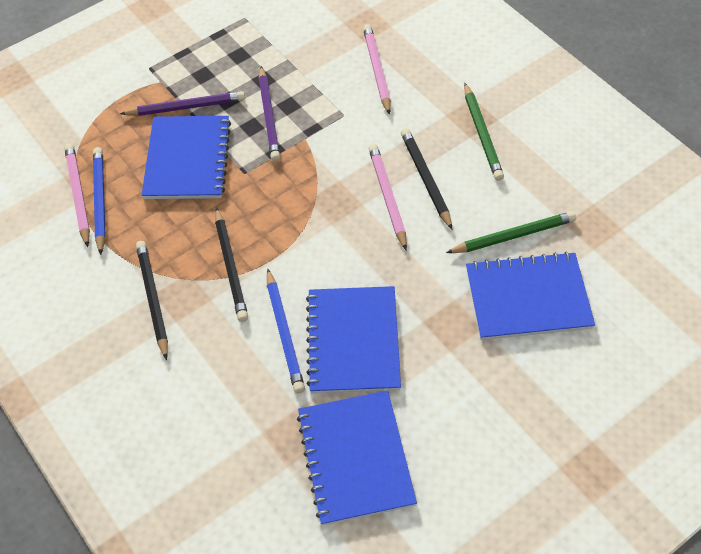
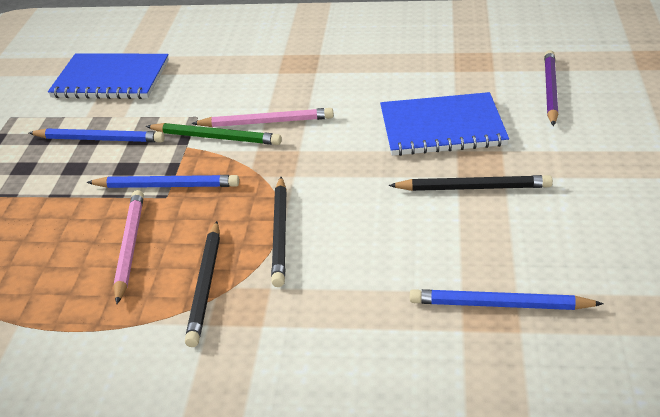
blue notebook: [142,116,231,199] [297,391,417,526] [306,286,401,394] [466,251,595,340] = 4 -> [48,53,169,99] [380,92,509,156] = 2
blue pencil: [93,147,106,255] [267,268,305,393] = 2 -> [29,128,165,143] [86,175,239,188] [410,289,604,310] = 3
green pencil: [446,211,576,253] [464,83,504,181] = 2 -> [146,123,282,145] = 1
pink pencil: [64,143,90,247] [363,24,391,115] [368,144,407,250] = 3 -> [114,190,144,304] [191,108,334,127] = 2
purple pencil: [120,91,245,116] [259,66,280,161] = 2 -> [544,50,558,126] = 1

